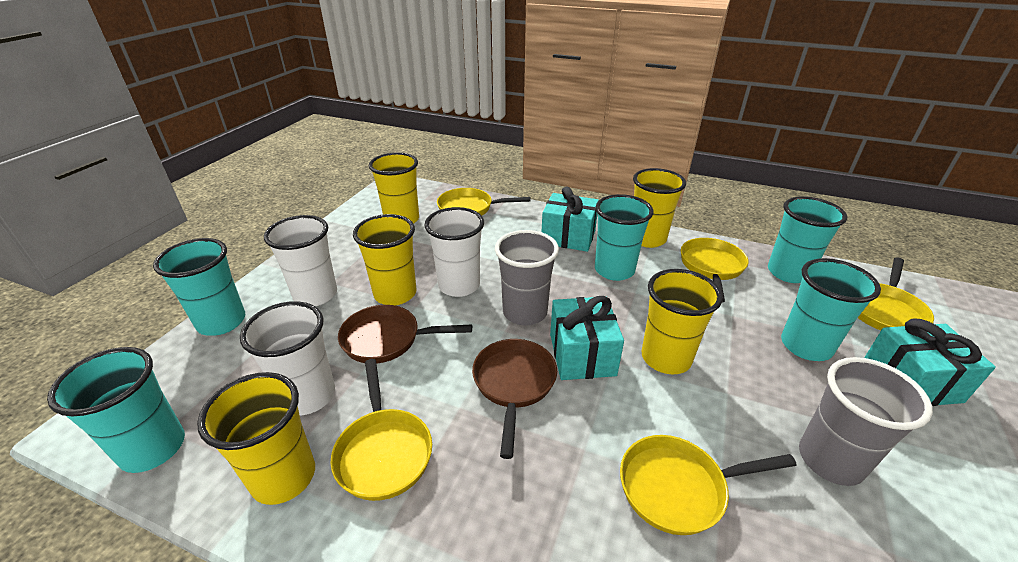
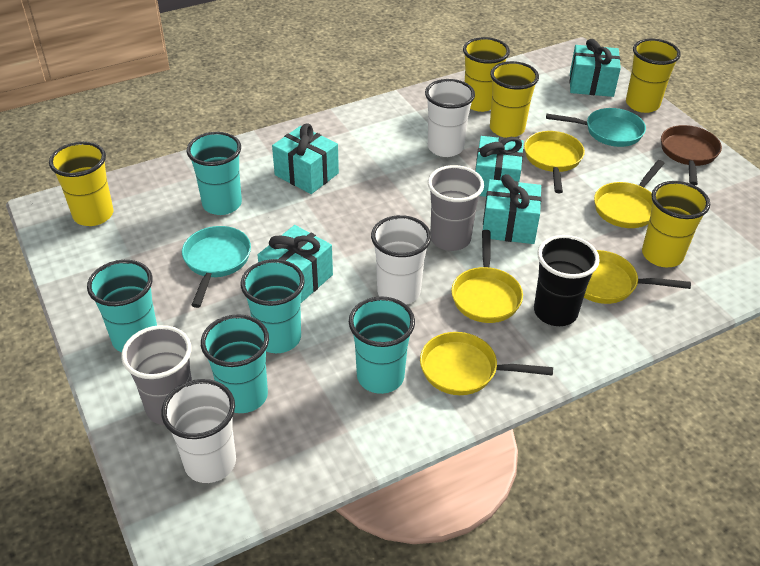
black cup: none = 0 -> [534,235,600,326] = 1
brown pan: [338,305,472,364] [472,339,557,459] = 2 -> [661,125,722,185] = 1
turquoise gift: [542,187,599,252] [550,296,624,380] [864,319,996,406] = 3 -> [257,225,333,303] [272,123,339,194] [475,136,524,197] [483,174,542,244] [570,39,621,97] = 5
turquoise pan: none = 0 -> [182,226,251,308] [546,108,646,147] = 2

